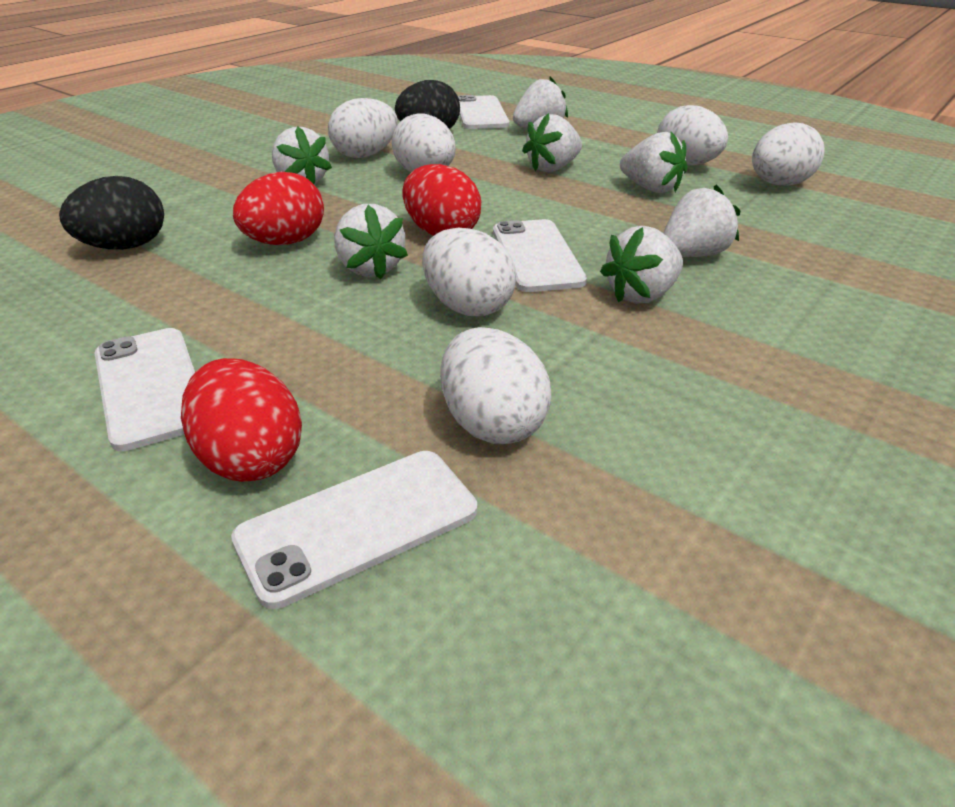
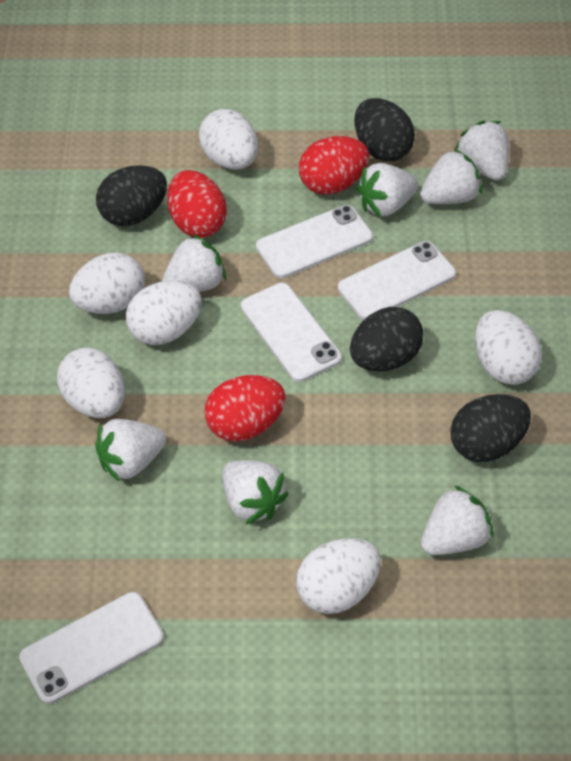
black egg: [59,176,164,250] [395,80,460,129] = 2 -> [96,165,167,226] [350,307,423,371] [354,98,415,162] [450,394,531,462] = 4

